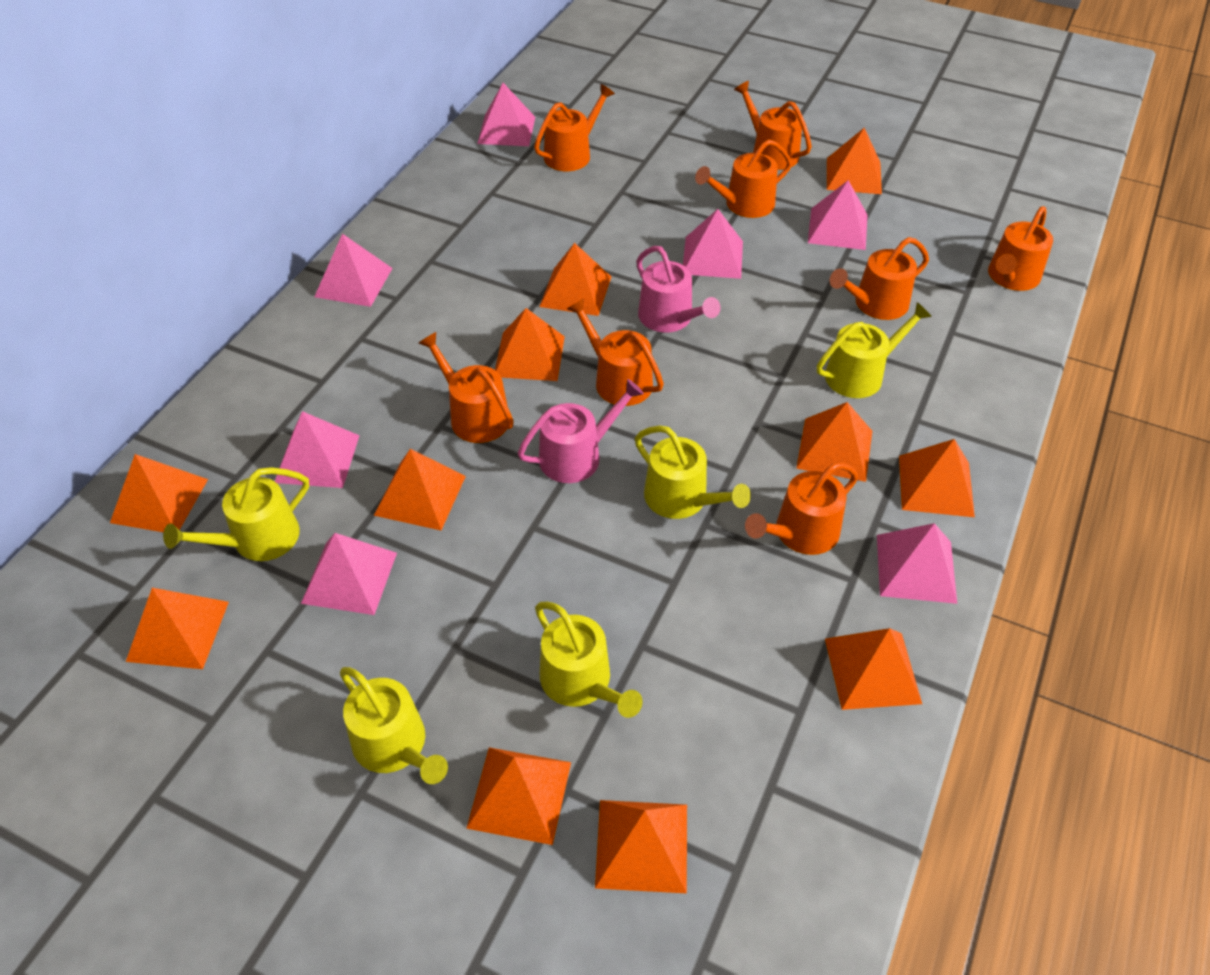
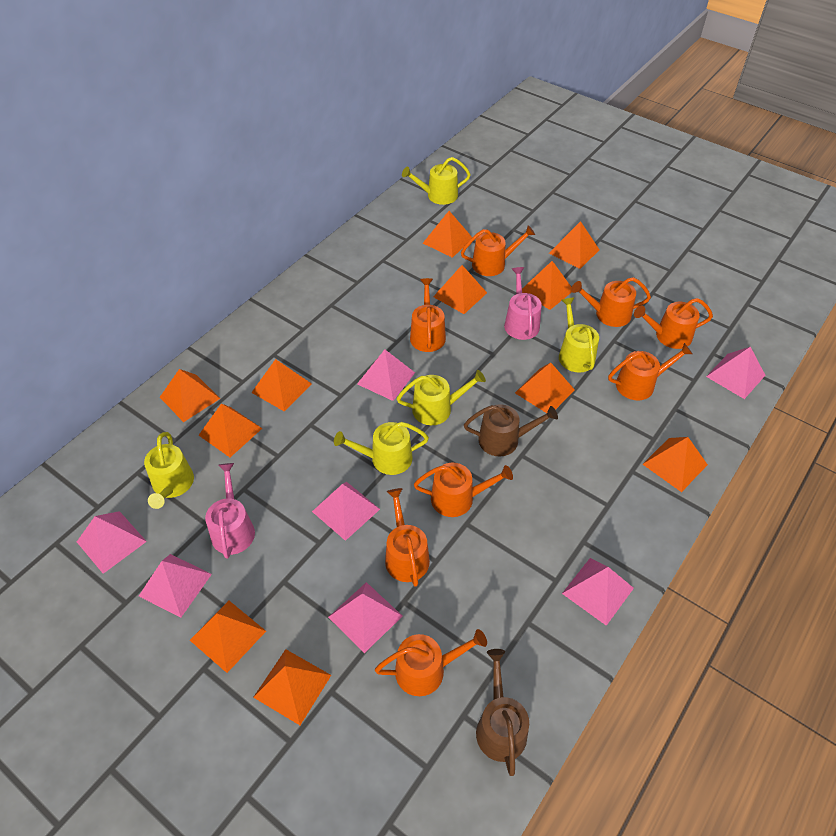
brown watering can: none = 0 -> [464,404,558,456] [476,649,529,776] = 2

